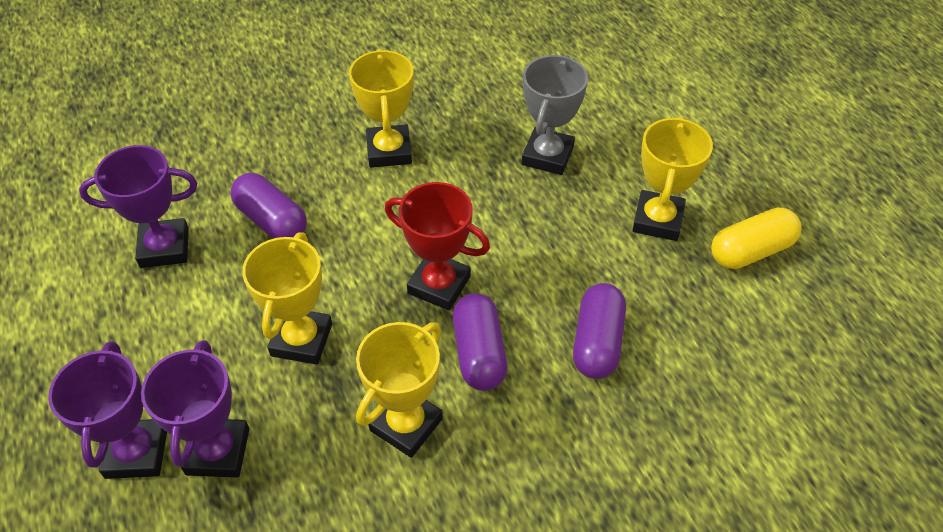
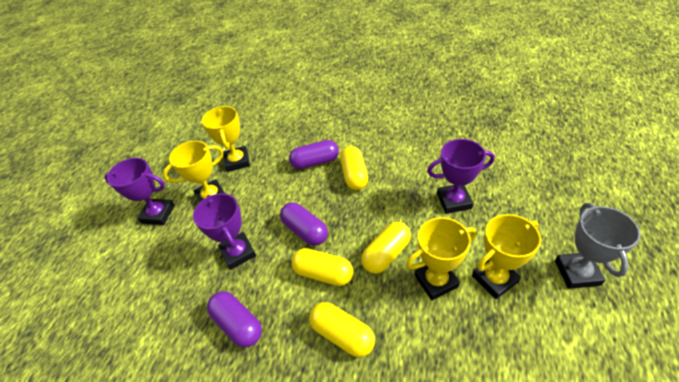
red trophy: [385,182,490,310] = 1 -> none = 0
yellow capsule: [711,208,801,269] = 1 -> [291,248,353,286] [309,302,375,357] [340,146,368,190] [361,222,411,273] = 4

